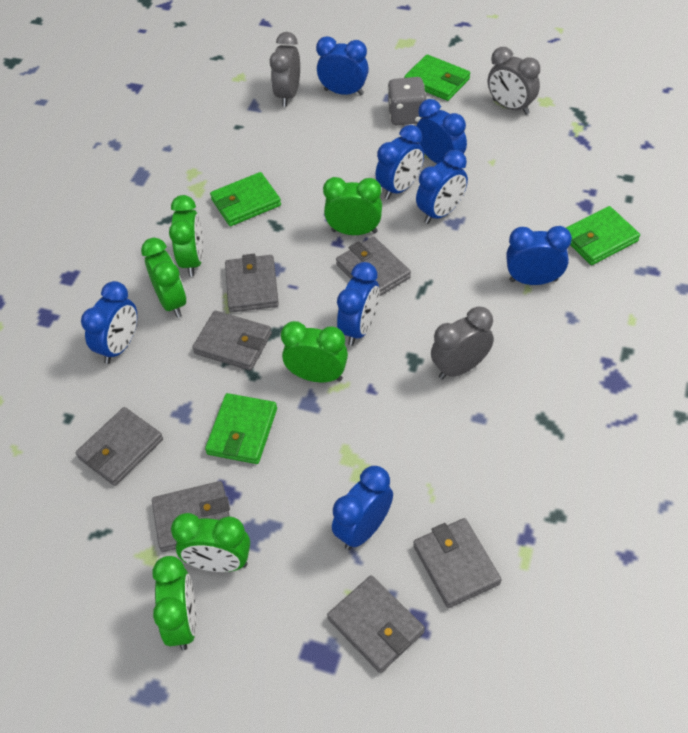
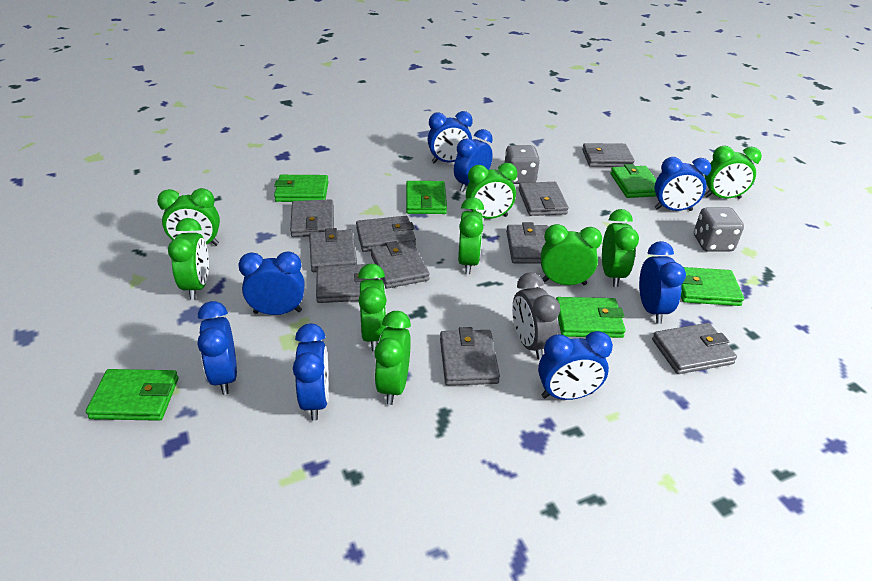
green clock: [141,238,187,318] [152,556,197,651] [169,195,203,277] [171,513,250,572] [281,321,348,382] [323,177,382,235] = 6 -> [157,188,220,246] [168,218,209,300] [358,264,387,351] [375,311,411,405] [458,197,484,274] [466,163,517,219] [541,224,602,285] [602,209,639,287] [704,146,762,199] = 9
green wallet: [205,393,277,464] [210,172,281,226] [404,54,470,101] [566,206,640,265] = 4 -> [86,369,178,421] [274,175,329,202] [406,181,447,214] [556,297,626,338] [611,164,656,198] [681,267,744,306] = 6
grey clock: [270,32,300,107] [431,306,494,379] [488,47,540,115] = 3 -> [512,273,560,359] = 1
grey dice: [388,77,426,125] = 1 -> [505,145,540,184] [694,207,744,252] = 2
grey wallet: [75,407,163,486] [152,481,230,552] [192,311,272,371] [225,254,279,312] [327,575,425,673] [336,236,411,297] [413,518,502,608] = 7 -> [290,199,334,237] [309,228,357,272] [316,264,378,303] [356,216,416,252] [371,241,430,289] [440,327,500,386] [506,222,549,264] [519,182,569,216] [582,143,634,167] [652,323,737,374] = 10

